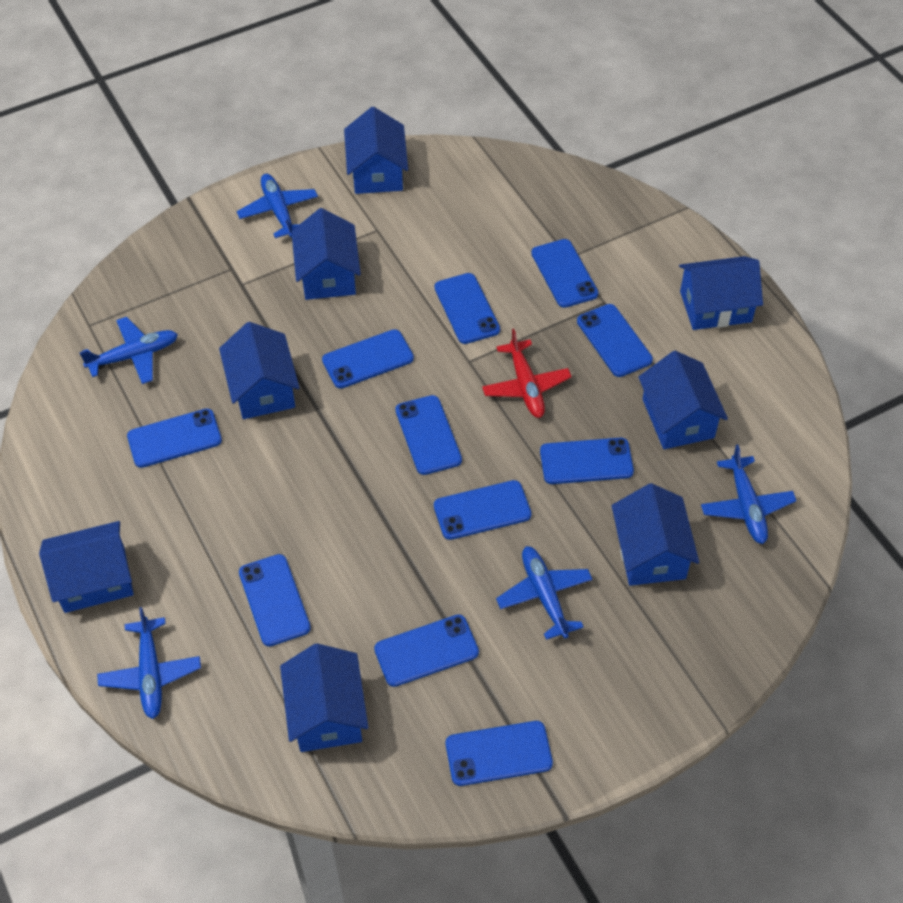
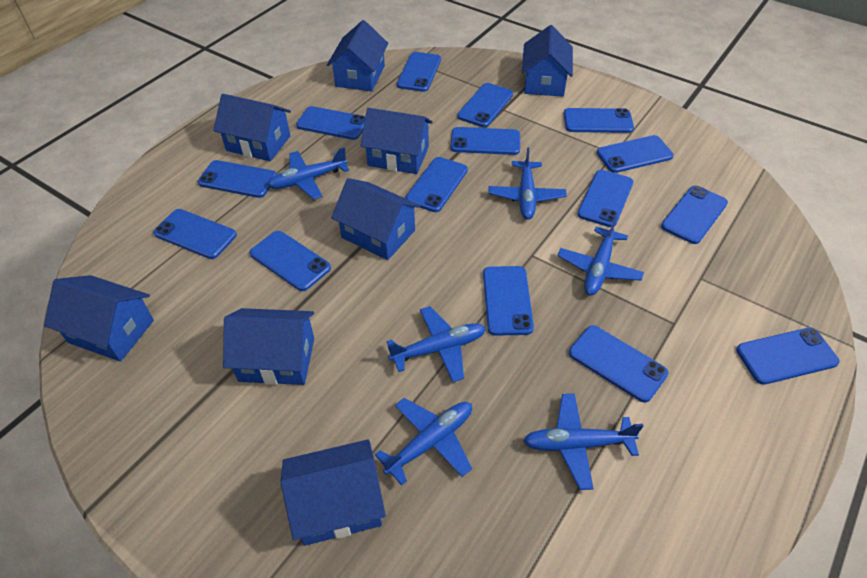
blue phone: [127,409,222,468] [239,554,311,646] [322,329,414,388] [374,614,479,687] [395,395,462,475] [434,273,500,344] [434,480,532,540] [446,721,553,786] [531,239,598,308] [540,438,634,484] [577,304,653,377] = 11 -> [153,209,237,259] [198,160,277,198] [250,231,331,291] [296,106,365,140] [397,52,441,92] [405,157,468,212] [450,127,520,155] [457,83,513,127] [483,266,534,336] [564,108,634,133] [569,325,668,403] [577,170,634,227] [597,135,674,173] [661,186,728,244] [736,328,839,385] = 15
blue plane: [79,317,178,384] [97,607,201,719] [237,174,318,238] [496,546,593,640] [701,444,797,544] = 5 -> [268,147,349,200] [375,398,472,486] [387,306,486,382] [488,147,567,220] [523,394,643,490] [557,216,644,295] = 6
red plane: [482,329,571,418] = 1 -> none = 0

